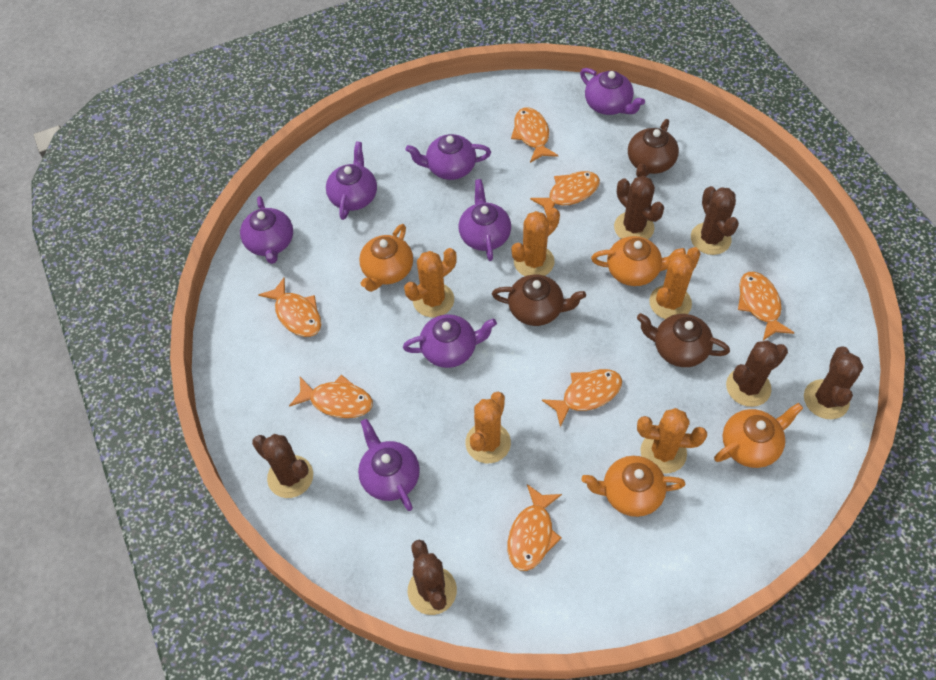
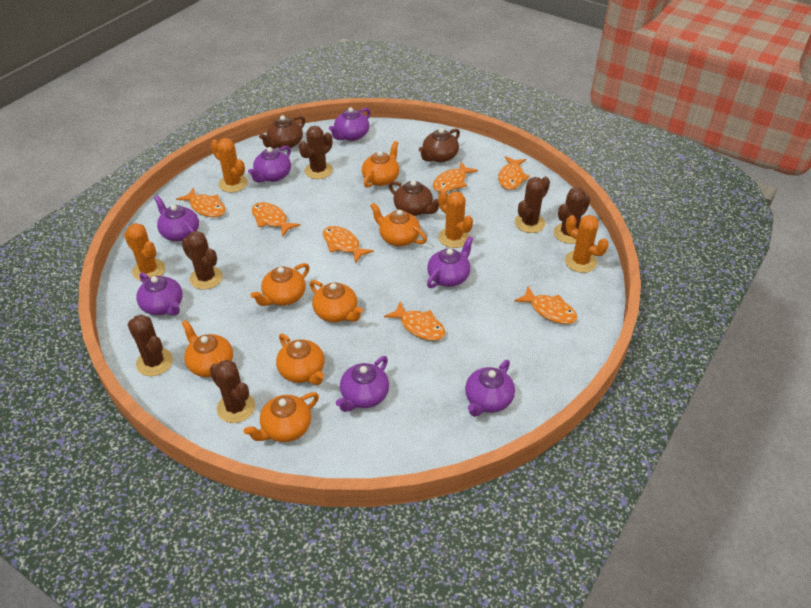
orange cactus: [404,248,457,317] [466,392,511,463] [511,208,560,276] [637,408,707,473] [649,247,701,319] = 5 -> [124,223,165,281] [211,138,248,192] [438,190,473,248] [565,215,609,273] = 4
orange teapot: [359,224,413,292] [581,456,686,517] [591,236,686,286] [714,403,803,468] = 4 -> [182,320,233,377] [244,392,319,442] [250,263,310,306] [276,334,325,385] [310,280,364,322] [362,141,399,188] [370,203,427,246] = 7

